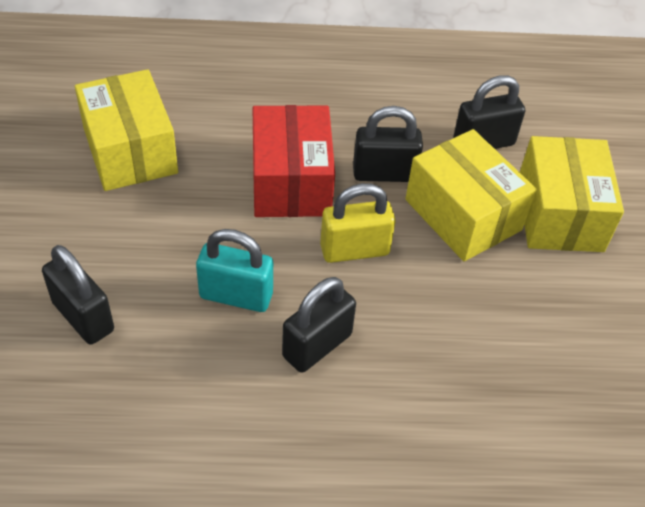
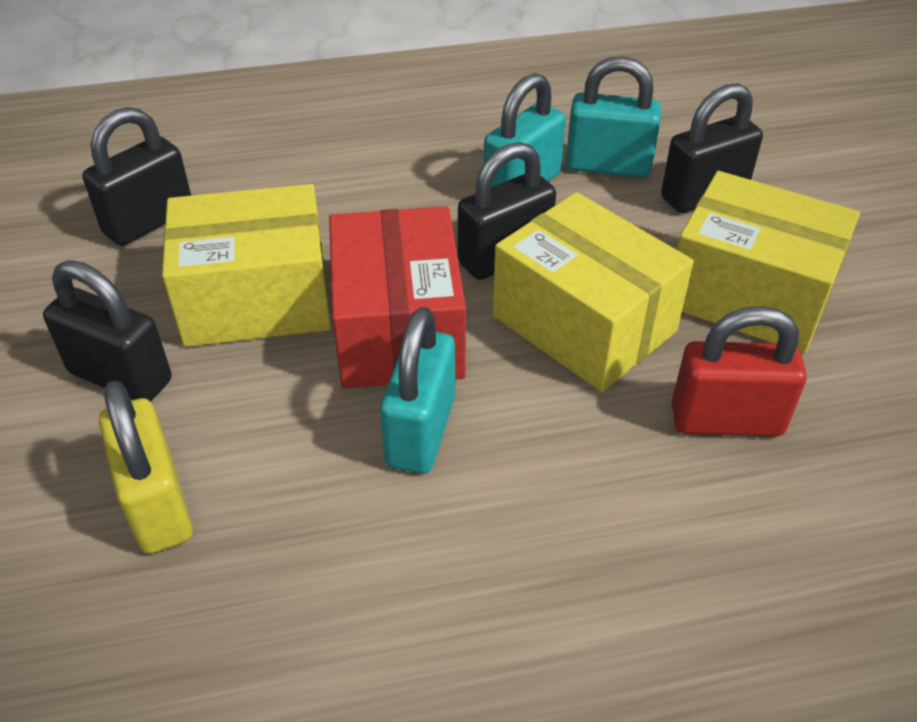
red padlock: none = 0 -> [672,306,807,437] = 1
turquoise padlock: [196,229,273,312] = 1 -> [380,307,455,474] [483,73,566,187] [566,56,661,178] = 3

